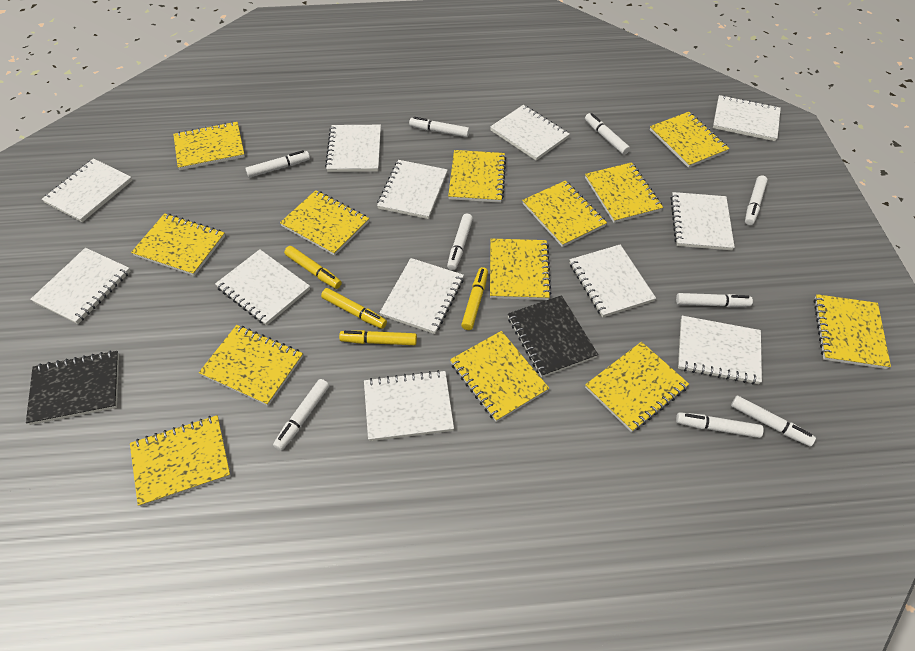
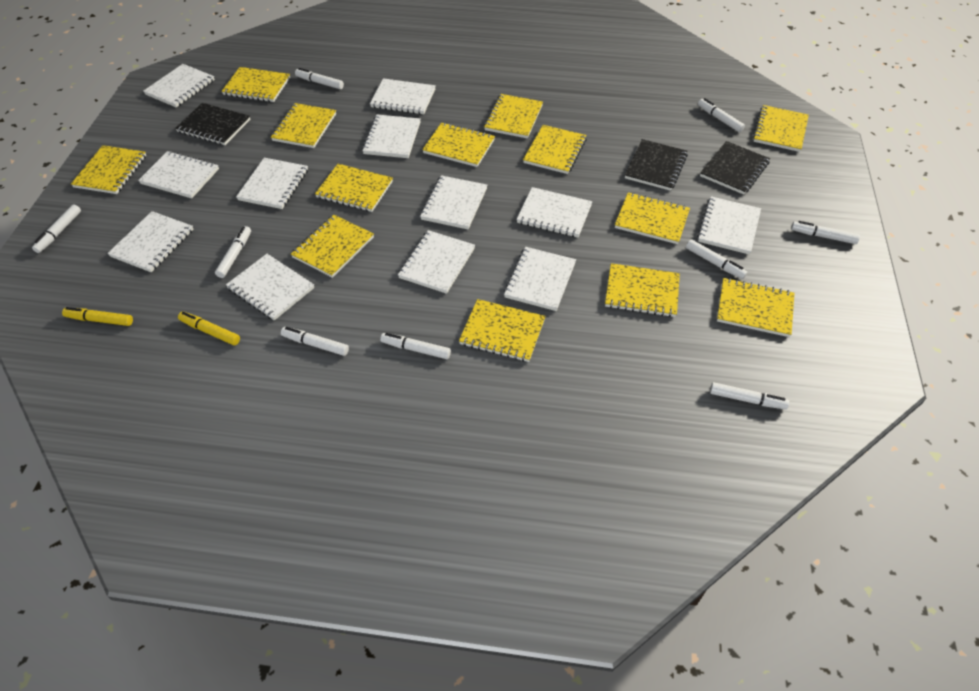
black notebook: [26,350,119,425] [508,295,598,377] = 2 -> [175,103,251,145] [625,139,688,191] [700,141,770,195] = 3
yellow marker: [284,246,342,289] [321,288,387,329] [339,330,417,345] [461,267,488,330] = 4 -> [62,307,133,326] [178,311,240,345] = 2

